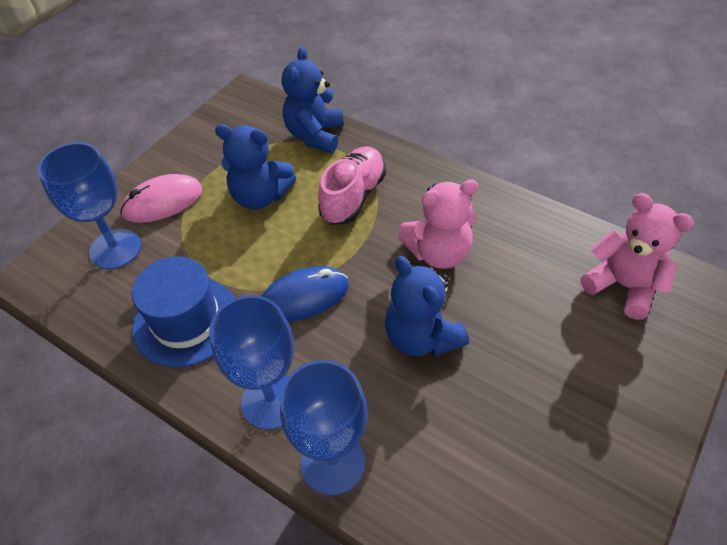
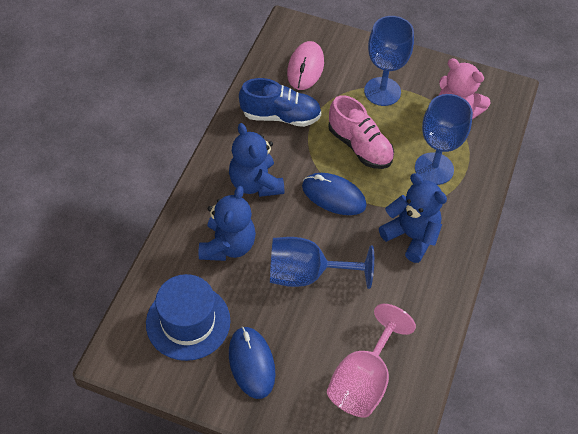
blue mouse: [262,266,349,322] = 1 -> [229,327,276,399] [302,173,366,215] = 2
blue shoe: none = 0 -> [239,78,321,127] = 1
pink goblet: none = 0 -> [327,304,416,417] = 1
pink teddy bear: [398,179,478,269] [580,193,694,320] = 2 -> [439,58,490,120] = 1

